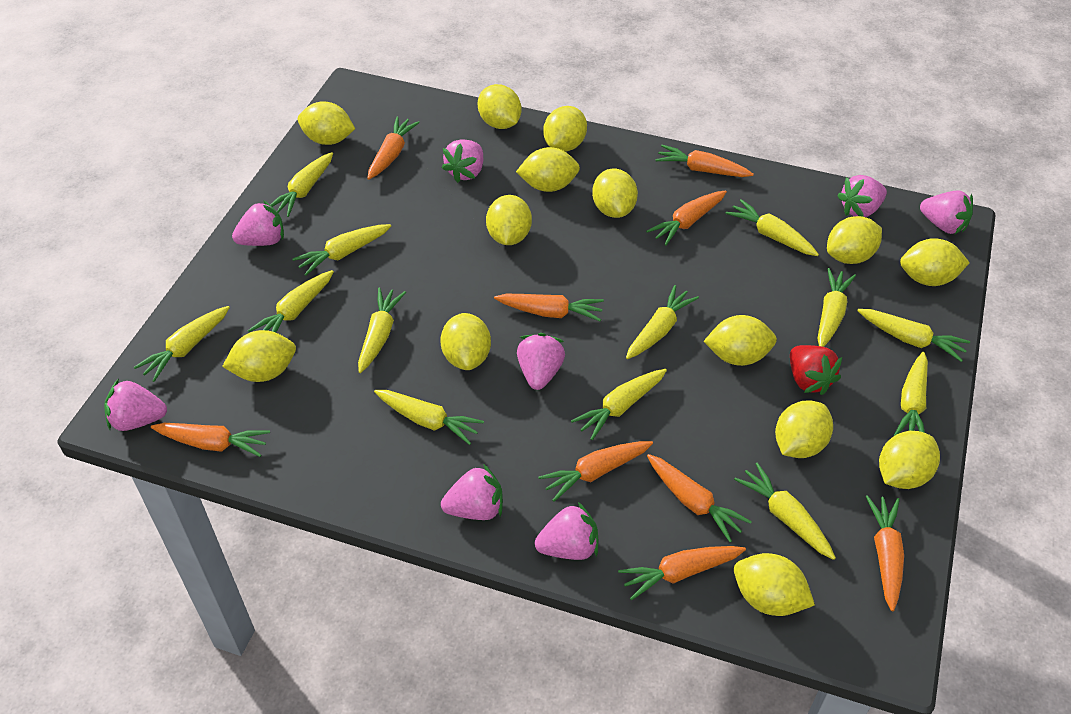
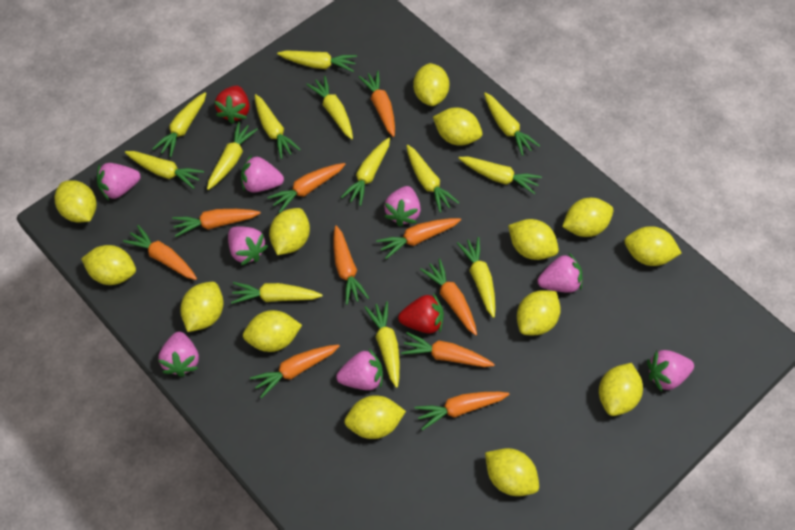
orange carrot: [151,423,270,457] [367,117,420,180] [494,294,604,321] [538,441,653,502] [618,546,746,600] [646,190,727,246] [647,454,752,542] [655,145,754,177] [865,495,904,611] = 9 -> [123,225,197,280] [172,209,261,237] [250,345,340,398] [267,163,346,213] [334,225,369,305] [358,71,395,137] [376,218,461,259] [401,332,495,367] [415,392,510,430] [420,259,477,336] = 10
red strawberry: [790,345,842,395] = 1 -> [214,86,250,124] [398,293,444,334] = 2

